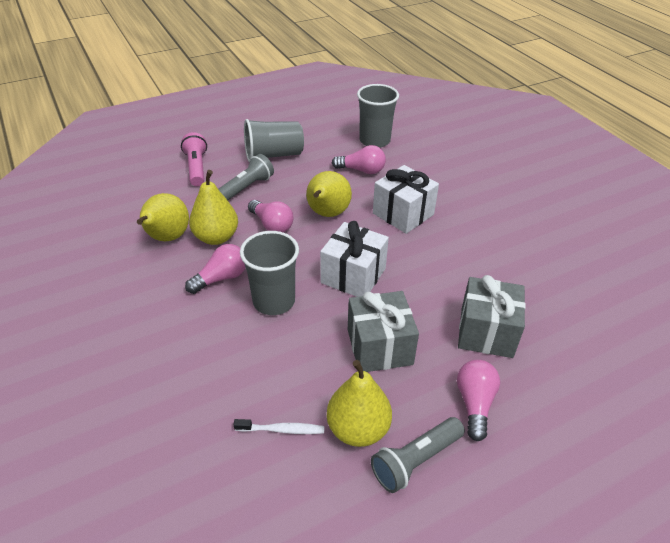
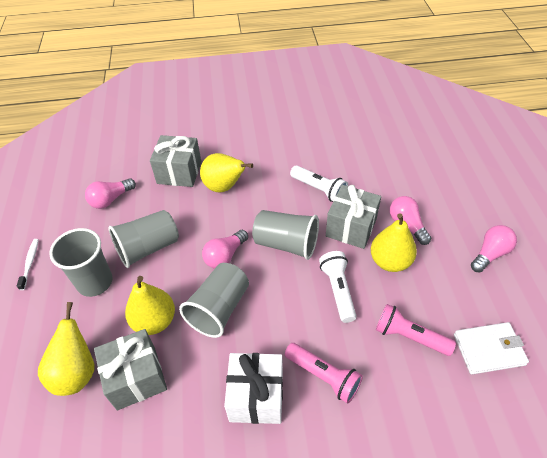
grey cup: [240,231,299,315] [244,119,304,162] [357,84,399,148] = 3 -> [49,228,113,297] [108,210,179,268] [179,263,249,338] [252,210,319,260] = 4
grey flashlight: [218,154,274,200] [371,417,465,493] = 2 -> none = 0
grey gift: [348,291,419,372] [458,275,526,358] = 2 -> [94,329,167,410] [150,135,201,187] [326,185,381,249] = 3
pink flashlight: [181,132,207,186] = 1 -> [285,343,363,404] [376,304,456,356] = 2
white flashlight: none = 0 -> [290,165,348,202] [319,251,356,323] = 2
white gift: [320,221,389,297] [373,165,439,234] = 2 -> [224,353,283,424] = 1
white wallet: none = 0 -> [454,322,529,374] = 1

